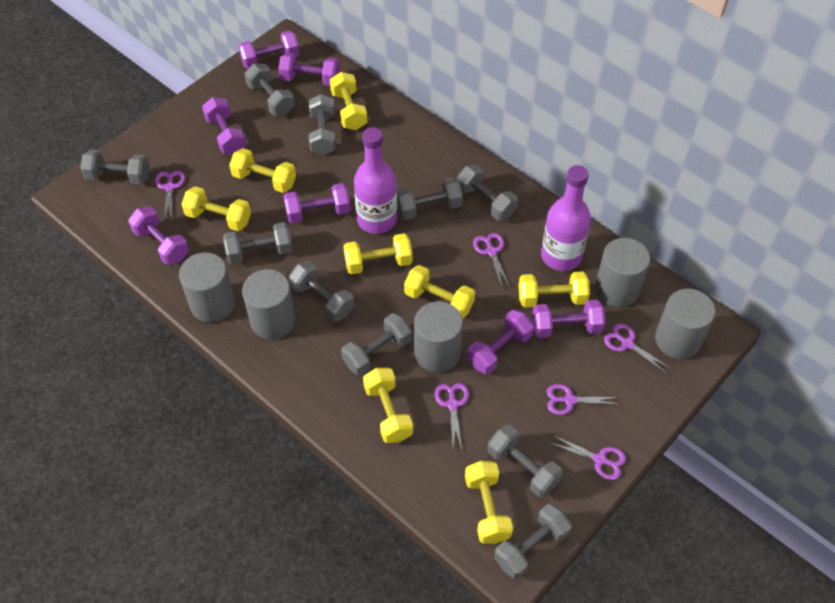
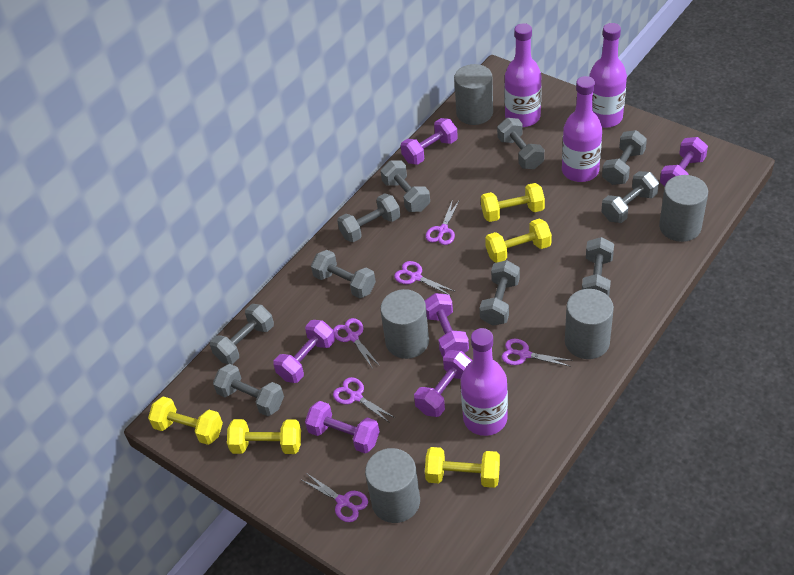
purple bottle: [354,127,397,234] [541,165,591,271] = 2 -> [461,328,508,436] [504,23,542,127] [562,76,602,182] [589,23,627,128] = 4
purple dumbbell: [128,206,189,265] [202,97,246,154] [238,31,300,69] [278,53,340,86] [284,183,351,224] [467,310,534,374] [532,300,606,338] = 7 -> [273,320,335,383] [305,401,380,453] [401,118,458,165] [414,350,472,417] [424,293,469,357] [660,137,708,186] = 6
yellow dumbbell: [181,186,251,231] [229,148,296,193] [330,72,367,130] [343,233,412,275] [363,368,413,443] [404,265,475,319] [465,461,513,544] [518,271,590,308] = 8 -> [148,397,223,445] [227,419,301,454] [425,447,500,488] [481,183,545,222] [485,219,552,263] = 5

